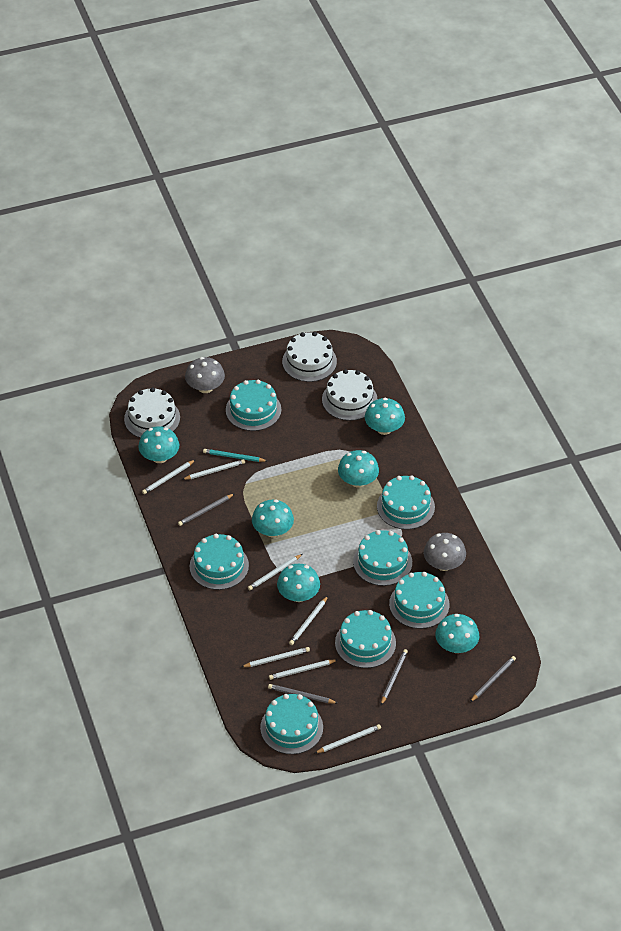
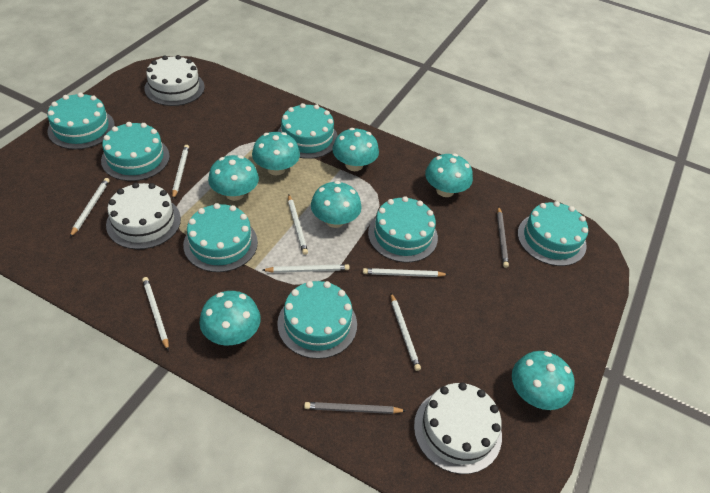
grey mushroom: [185,357,225,393] [424,533,466,571] = 2 -> none = 0
grey pencil: [178,493,235,526] [268,684,337,704] [381,649,408,705] [470,656,516,702] = 4 -> [304,402,406,414] [497,207,509,268] = 2
turquoise mushroom: [138,426,179,463] [252,499,294,538] [277,564,320,602] [338,450,379,488] [365,398,405,435] [435,614,479,653] = 6 -> [199,291,261,346] [208,155,259,201] [252,132,300,175] [311,181,362,228] [332,128,379,171] [425,154,473,197] [512,351,575,410] = 7
turquoise pencil: [203,449,267,462] = 1 -> none = 0

